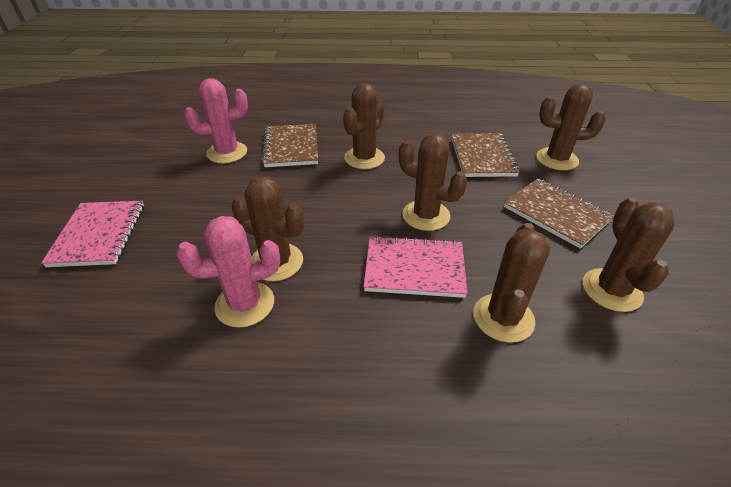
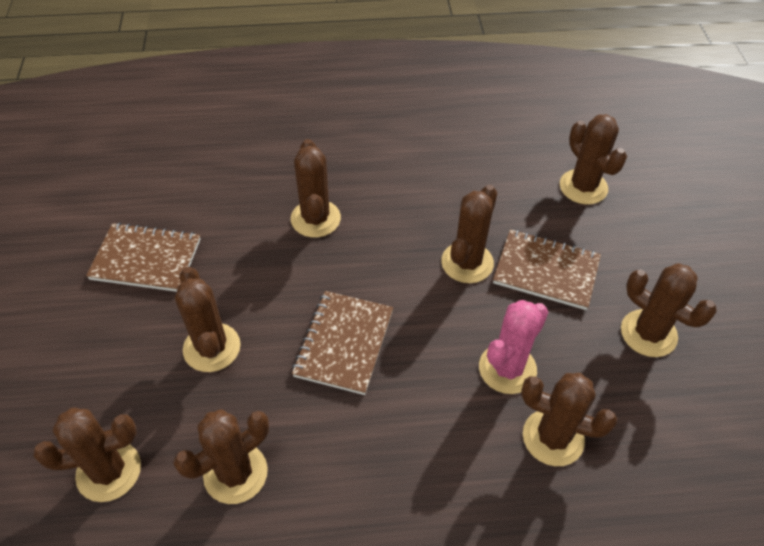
brown cactus: [232,176,304,281] [343,83,385,169] [399,134,467,231] [474,223,550,343] [536,84,606,170] [583,197,675,312] = 6 -> [33,407,141,502] [173,409,269,504] [175,267,241,372] [291,139,341,238] [441,185,497,283] [521,373,617,466] [560,114,627,205] [621,263,717,357] = 8
pink cactus: [177,216,280,328] [184,78,248,163] = 2 -> [479,300,548,394] = 1
pink notebook: [41,201,144,267] [364,235,468,298] = 2 -> none = 0

